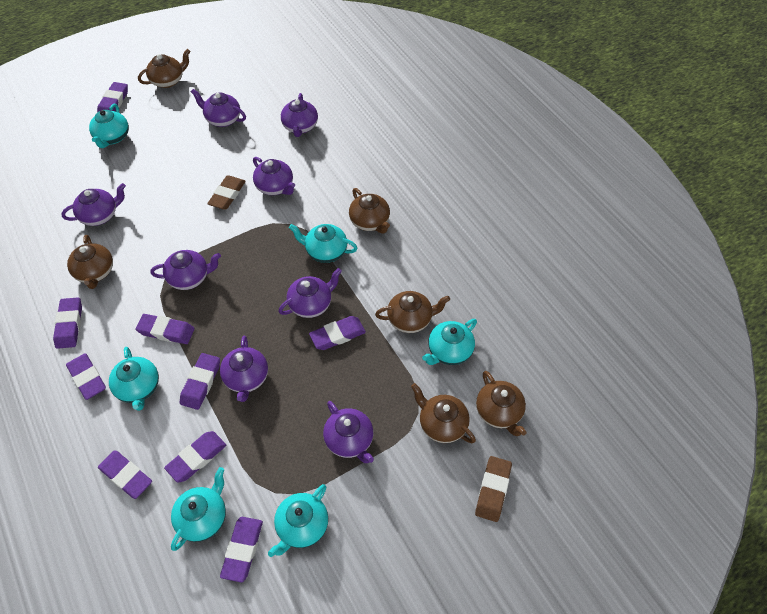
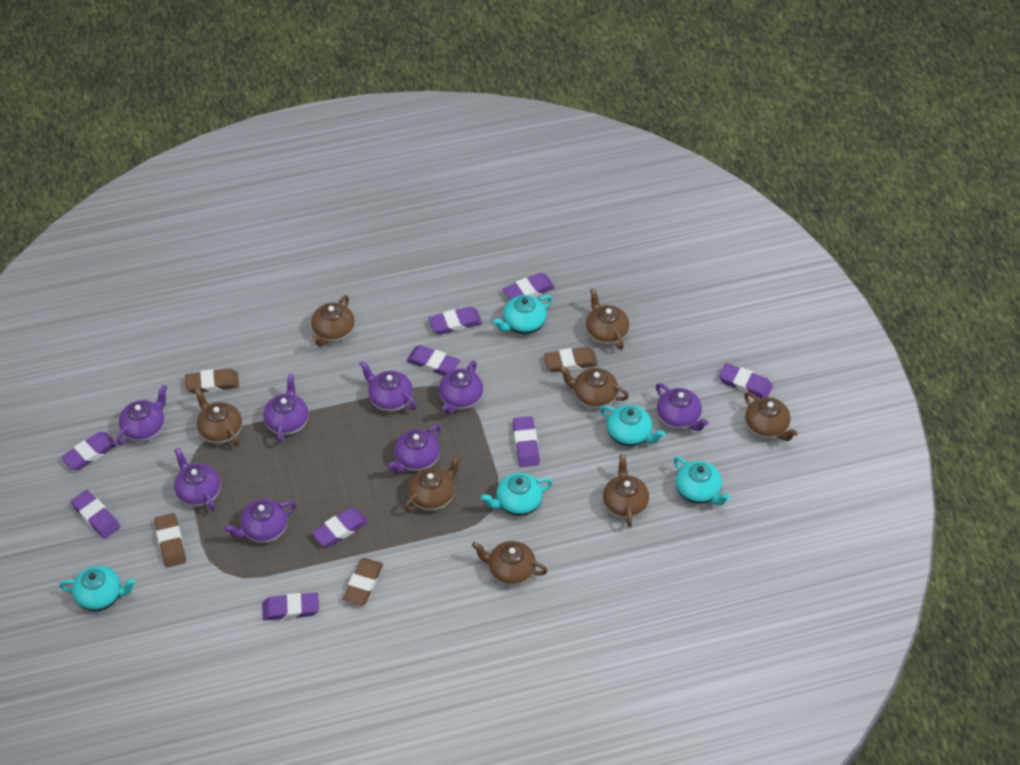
brown eraser: [207,175,246,210] [475,456,512,522] = 2 -> [154,513,186,568] [185,368,239,394] [343,558,383,606] [544,347,598,372] = 4
brown teapot: [67,235,113,289] [138,49,190,88] [349,188,390,234] [375,291,450,333] [411,383,476,443] [476,371,527,436] = 6 -> [194,388,242,446] [311,295,355,347] [404,455,461,511] [472,541,547,586] [559,366,629,409] [586,288,630,350] [603,454,649,527] [744,392,798,441] = 8
turquoise teapot: [89,104,129,148] [109,347,159,411] [171,467,226,551] [268,484,328,557] [289,224,358,263] [422,319,477,365] = 6 -> [59,566,136,611] [481,473,553,516] [493,295,552,334] [600,405,665,447] [674,457,731,505] = 5

